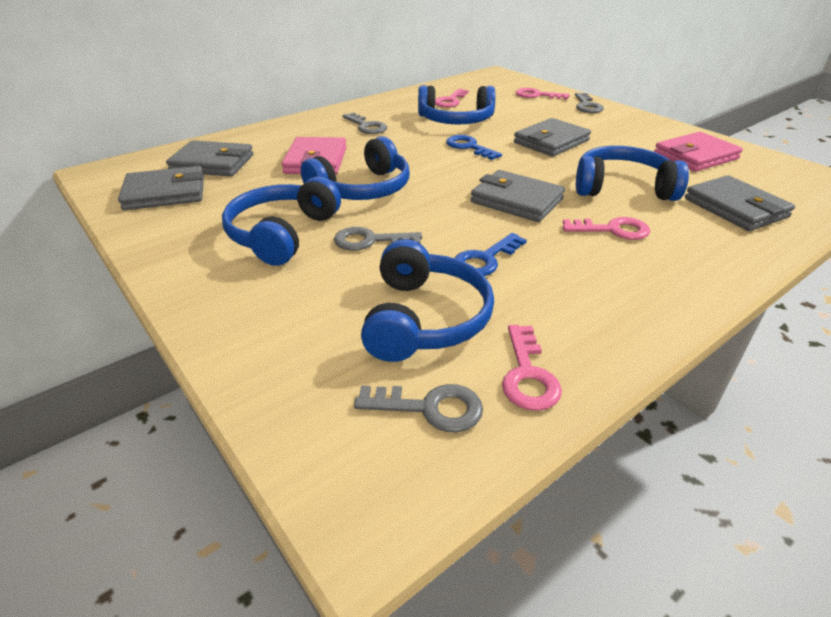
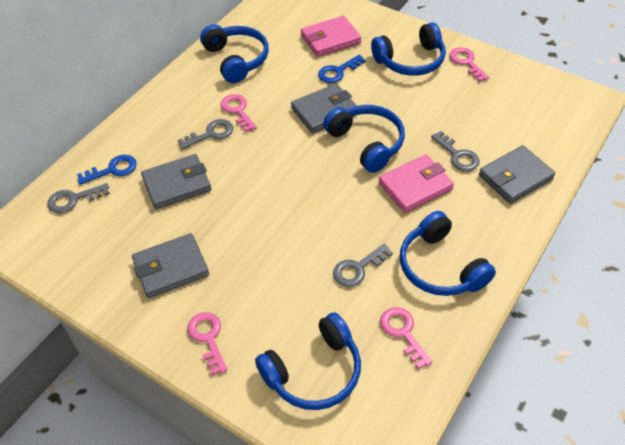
grey wallet: [118,166,204,210] [166,140,253,176] [470,170,565,222] [514,118,591,156] [685,175,795,231] = 5 -> [132,233,209,298] [141,154,211,209] [291,84,357,133] [479,145,555,204] = 4

